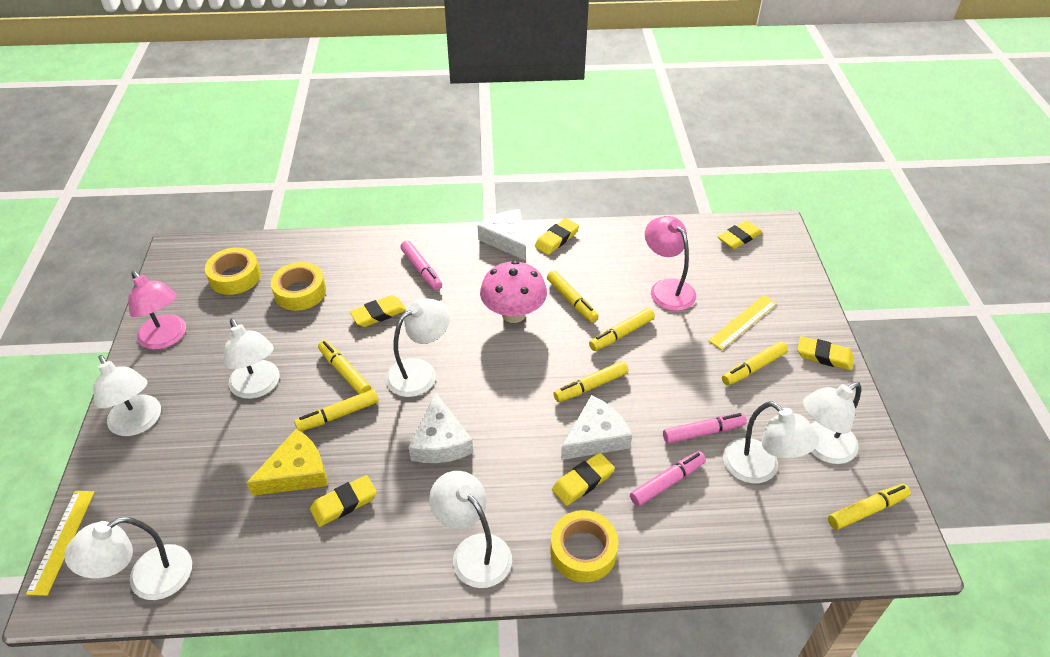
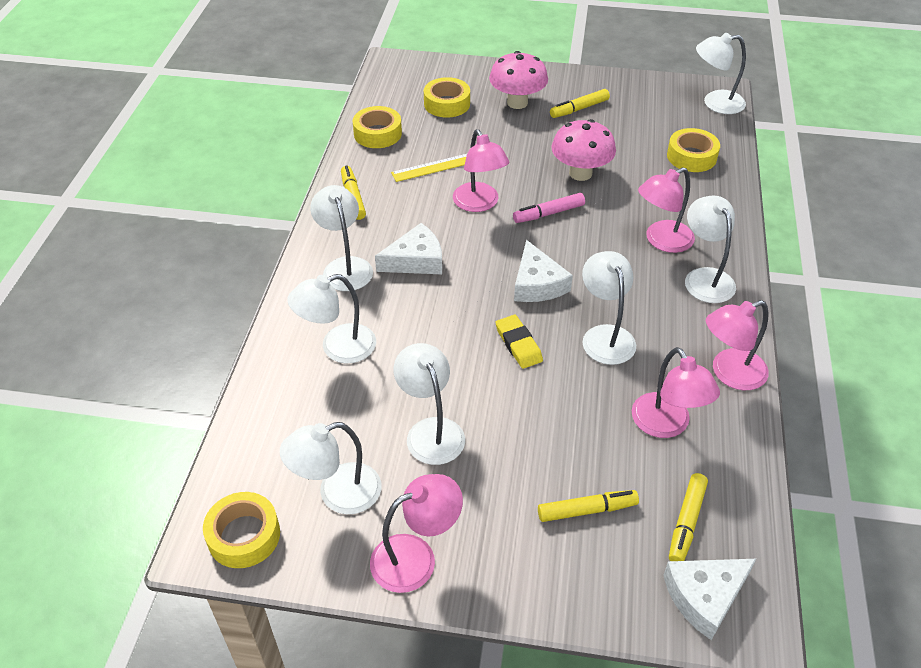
pink lamp: [128,271,186,350] [645,216,696,311] = 2 -> [370,474,463,593] [453,129,509,212] [632,347,720,438] [638,167,695,253] [706,300,769,390] = 5
pink marker: [400,241,442,290] [630,451,706,506] [663,413,747,444] = 3 -> [513,193,585,223] = 1
pink mushroom: [480,261,547,323] = 1 -> [489,51,548,109] [551,119,616,181] = 2
yellow cheese: [246,429,327,496] = 1 -> none = 0
yellow eraser: [310,475,377,527] [350,295,406,327] [535,218,579,255] [552,453,615,506] [718,220,762,249] [797,336,854,370] = 6 -> [496,315,543,369] = 1
yellow marker: [294,389,379,432] [318,340,371,394] [547,270,599,323] [553,361,629,402] [589,308,655,351] [722,341,788,386] [828,484,911,530] = 7 -> [341,165,366,220] [538,490,639,522] [550,89,610,118] [669,473,708,561] = 4
yellow ruler: [26,491,95,596] [708,295,777,350] = 2 -> [391,154,467,182] = 1
yellow tape: [205,247,261,295] [271,262,326,311] [550,510,618,582] = 3 -> [203,492,280,568] [353,106,402,148] [424,77,470,118] [667,128,720,172] = 4

